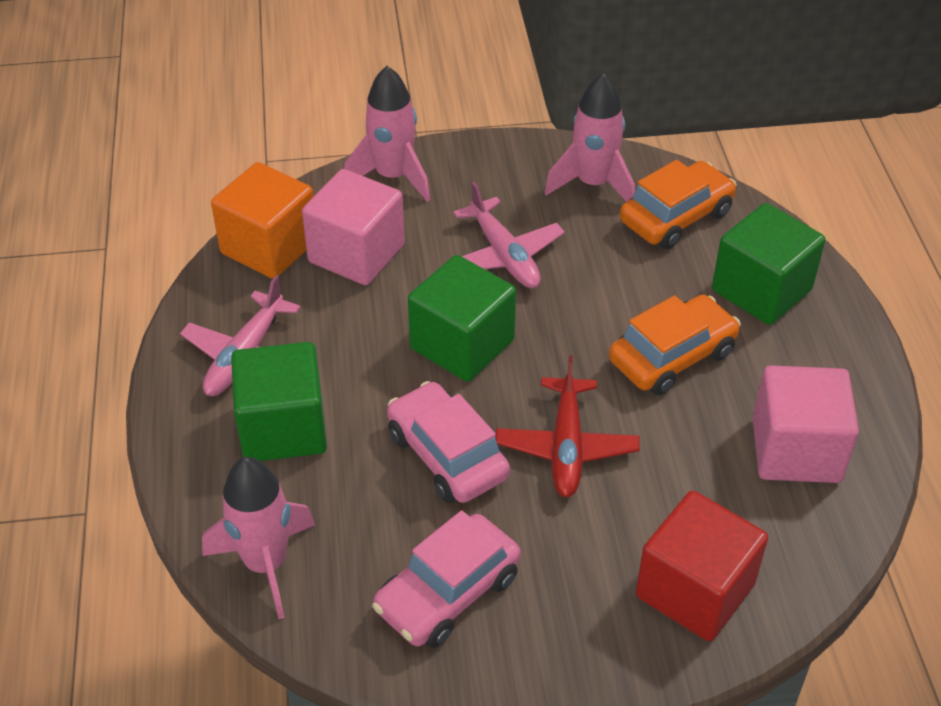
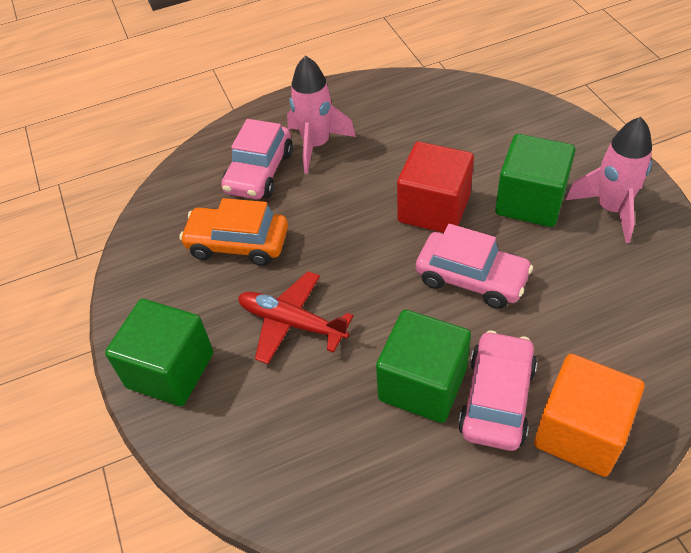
orange car: [609,295,741,395] [620,160,736,249] = 2 -> [179,198,288,266] = 1
pink car: [372,510,521,648] [387,381,510,503] = 2 -> [221,119,293,199] [416,224,533,309] [458,330,537,451] = 3
pink cube: [302,169,405,285] [752,365,859,483] = 2 -> none = 0
pink plane: [180,275,301,396] [453,182,565,288] = 2 -> none = 0
pink rocket: [202,457,315,619] [344,66,430,202] [544,73,635,202] = 3 -> [287,55,356,174] [566,117,652,243] = 2

